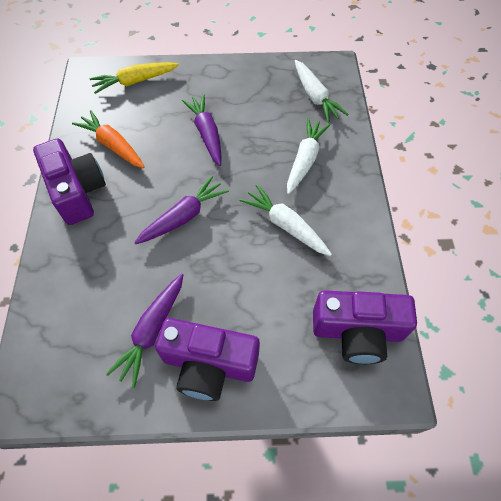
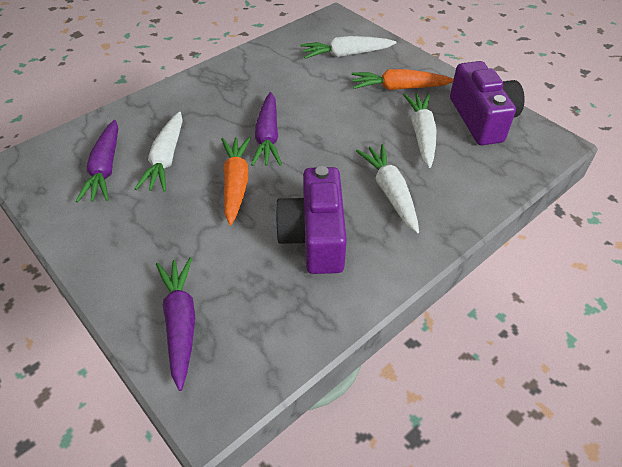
orange carrot: [72,110,145,168] = 1 -> [221,137,251,225] [352,69,454,90] = 2
purple camera: [33,138,106,225] [155,318,260,401] [313,290,417,364] = 3 -> [275,166,347,274] [450,61,525,145] = 2
white carrot: [240,184,332,256] [287,118,331,194] [295,60,349,123] = 3 -> [135,112,183,192] [301,36,396,59] [356,144,419,233] [403,94,437,168] = 4
yellow carrot: [90,62,179,94] = 1 -> none = 0

